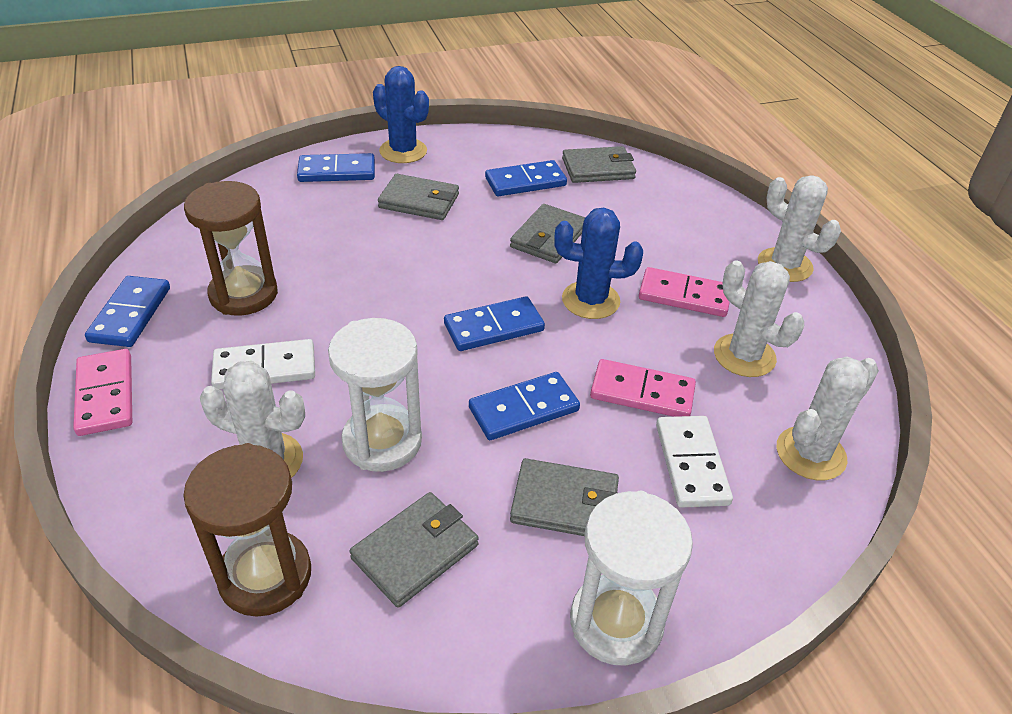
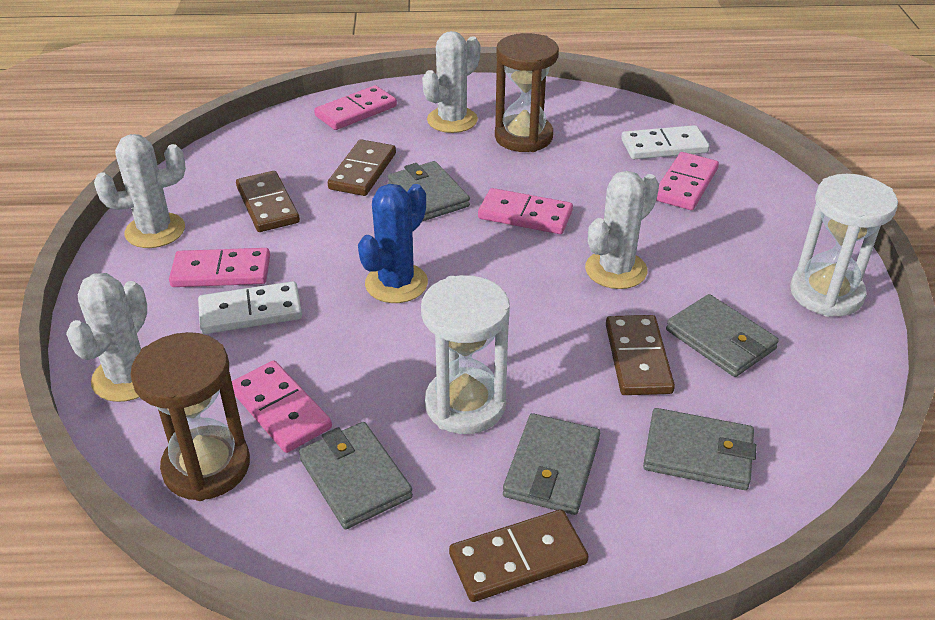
blue cactus: [373,66,429,163] [554,208,643,319] = 2 -> [358,184,428,303] = 1
blue domino: [85,276,170,347] [297,153,375,182] [444,296,545,351] [469,372,580,440] [485,160,567,196] = 5 -> none = 0
brown domino: none = 0 -> [236,171,300,232] [328,140,396,196] [449,509,589,602] [606,315,675,395] = 4
pink domino: [73,349,132,436] [590,359,696,417] [639,267,729,317] = 3 -> [169,248,270,287] [232,360,332,453] [314,85,397,130] [478,188,573,234] [656,152,719,210] = 5

